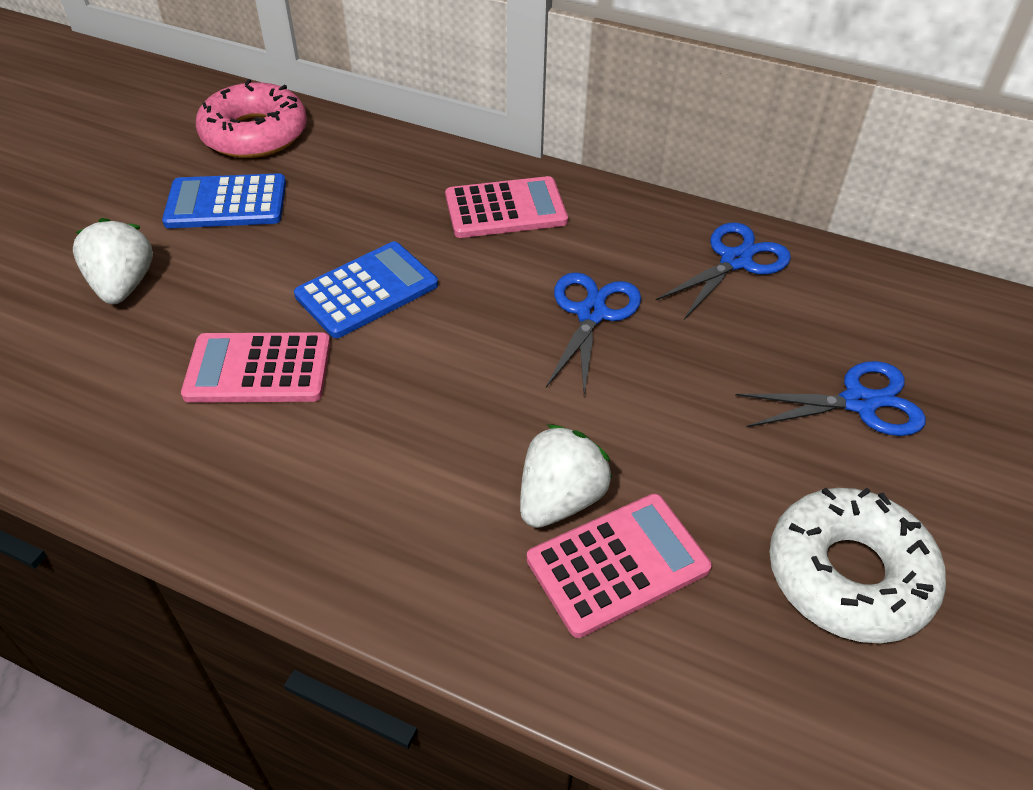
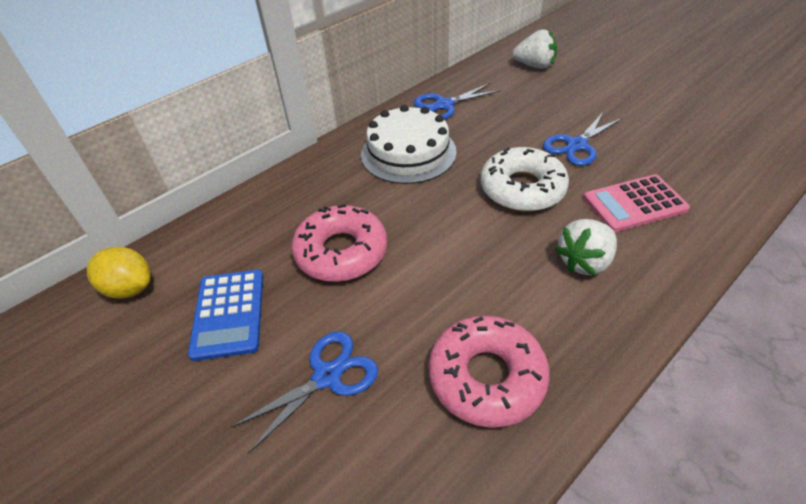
blue calculator: [162,173,286,228] [294,242,438,338] = 2 -> [188,270,263,361] = 1
pink calculator: [181,332,330,403] [445,176,568,238] [527,494,712,638] = 3 -> [584,174,690,232] = 1
pink donut: [196,79,307,158] = 1 -> [292,204,387,282] [429,316,550,428] = 2
white cake: none = 0 -> [361,105,457,184] = 1
yellow lemon: none = 0 -> [87,247,151,299] = 1

